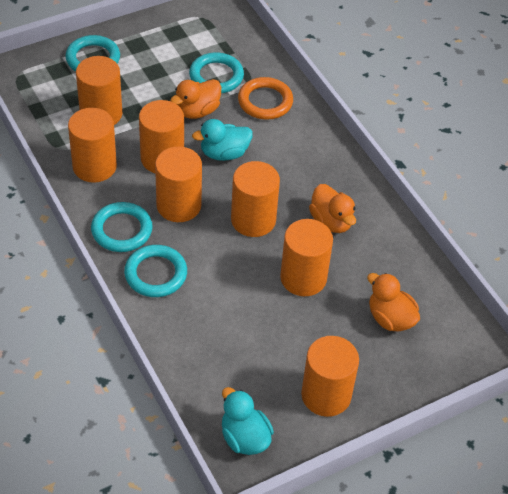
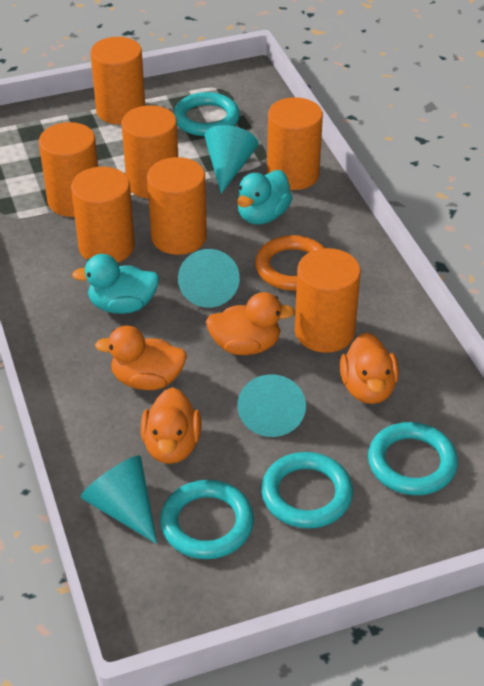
orange duck: [170,79,221,119] [309,184,356,233] [367,273,420,331] = 3 -> [95,326,187,390] [141,387,202,464] [206,292,295,355] [340,332,399,404] = 4
turquoise cone: none = 0 -> [80,455,157,544] [178,249,240,308] [204,125,258,194] [237,374,306,437] = 4

